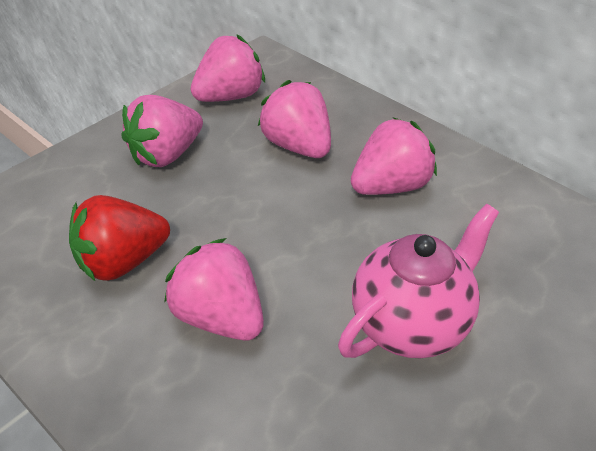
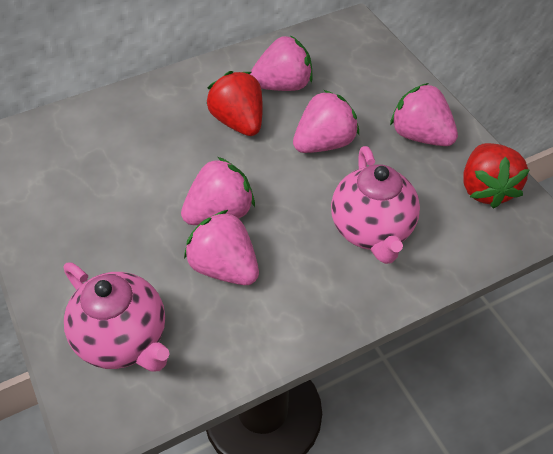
pink teapot: [338,204,499,358] = 1 -> [64,263,170,372] [331,146,420,264] = 2
red strawberry: [69,195,170,281] = 1 -> [207,71,263,136] [464,143,530,209] = 2

